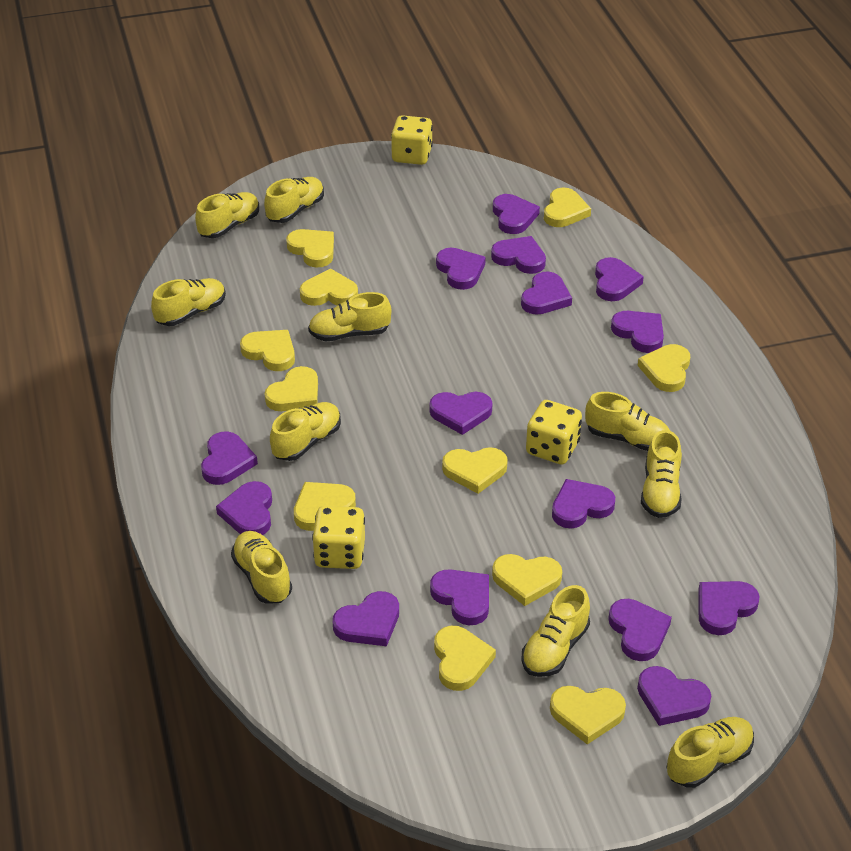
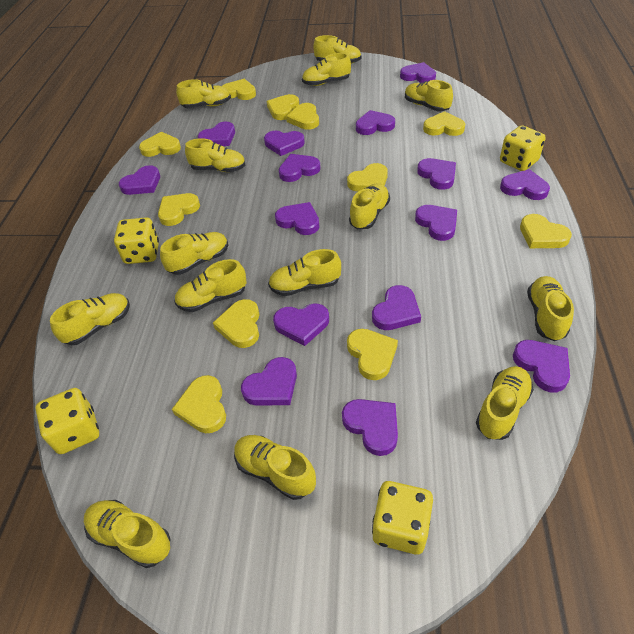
yellow dice: [312,506,365,569] [391,115,433,165] [526,400,582,464] = 3 -> [35,388,99,454] [114,217,159,264] [372,481,433,554] [500,125,545,171] = 4
yellow shoe: [151,278,226,326] [195,192,259,238] [231,531,292,604] [264,177,324,223] [270,402,341,461] [308,292,391,342] [521,585,590,677] [585,392,670,451] [641,430,682,518] [666,717,754,788] = 10 -> [50,293,130,345] [84,500,171,568] [160,232,228,275] [174,259,247,312] [176,79,231,108] [185,138,245,172] [234,435,316,500] [268,249,341,296] [302,53,351,86] [313,35,361,64] [349,183,390,229] [405,80,453,111] [476,366,534,440] [527,276,574,341] = 14

